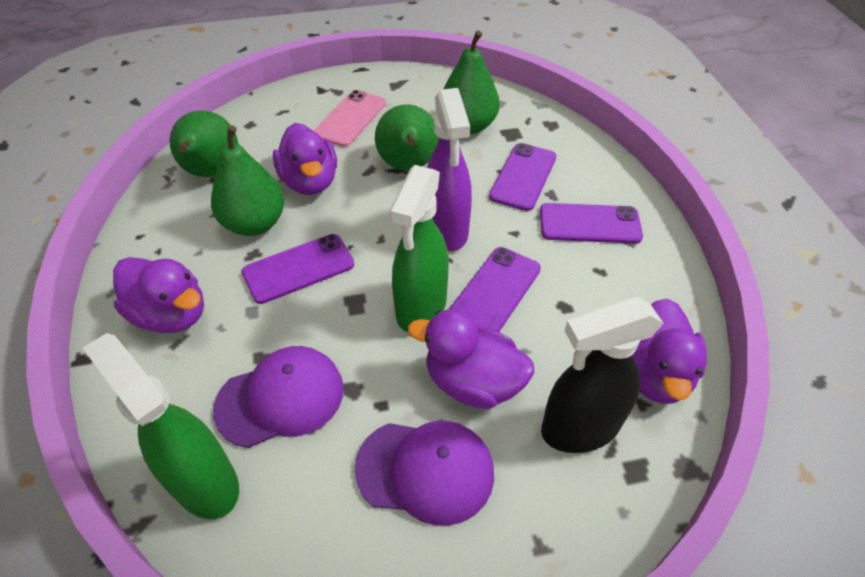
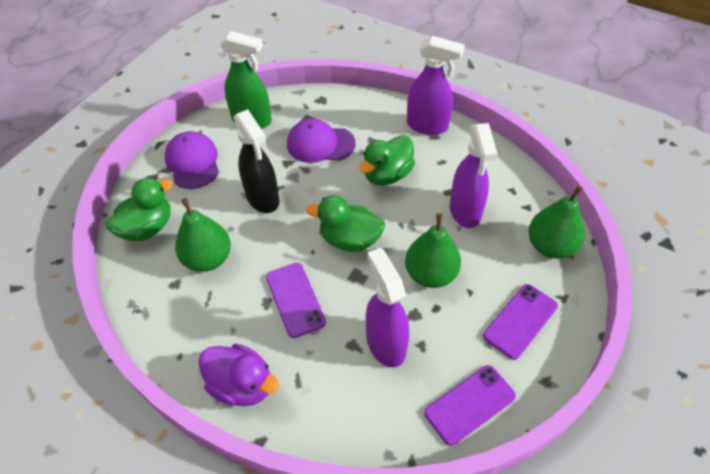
green duck: none = 0 -> [106,177,173,241] [306,195,385,252] [360,135,415,186] = 3
green pear: [169,110,238,177] [211,125,284,236] [375,104,439,171] [444,30,500,134] = 4 -> [175,198,231,272] [405,213,461,288] [529,185,585,259] = 3
green spray bottle: [83,333,239,519] [389,165,449,332] = 2 -> [220,31,272,129] = 1
pink phone: [314,90,386,147] = 1 -> none = 0
purple duck: [113,257,204,333] [273,123,337,195] [408,309,535,409] [632,298,707,404] = 4 -> [198,344,279,406] = 1
purple phone: [242,234,354,304] [449,247,541,332] [489,143,556,211] [540,203,643,244] = 4 -> [266,263,326,338] [424,365,516,446] [483,284,558,360] = 3
purple spray bottle: [427,88,472,251] = 1 -> [366,248,409,368] [407,36,465,135] [450,123,498,228] = 3

